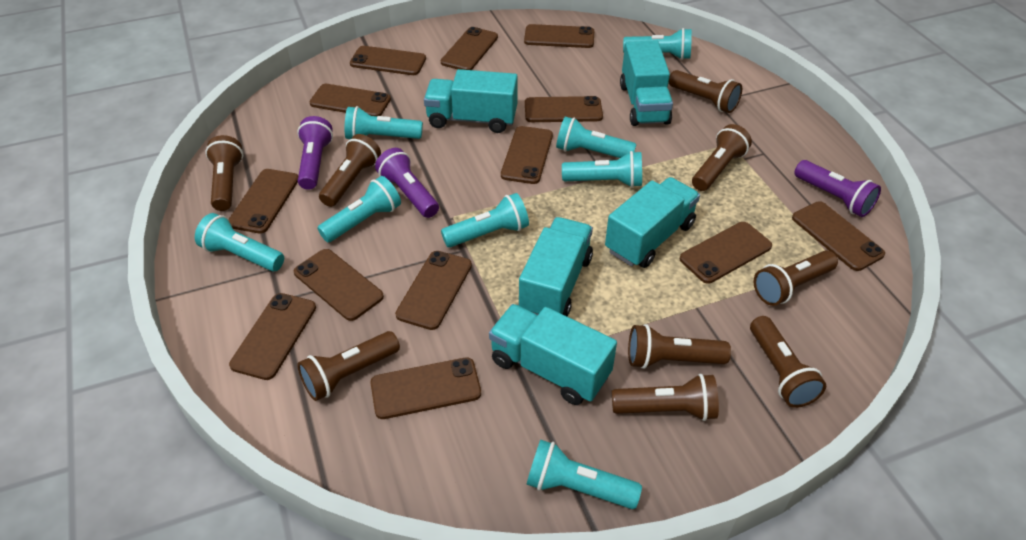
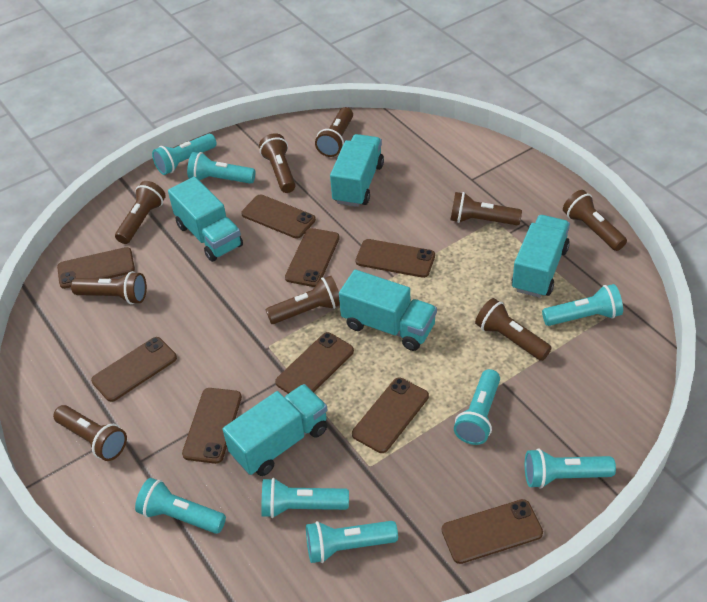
brown phone: [228,169,298,234] [229,293,316,380] [294,249,384,321] [309,84,391,116] [350,46,426,75] [370,357,481,419] [395,251,472,330] [441,27,498,70] [501,126,553,184] [524,24,594,48] [525,96,603,122] [680,222,772,284] [792,201,885,271] = 13 -> [57,247,135,289] [91,337,177,402] [182,388,242,464] [241,195,316,239] [275,332,354,394] [285,228,340,287] [352,378,429,453] [356,239,435,278] [442,499,543,564] = 9
purple flashlight: [297,116,333,190] [375,148,439,218] [794,160,881,217] = 3 -> none = 0

